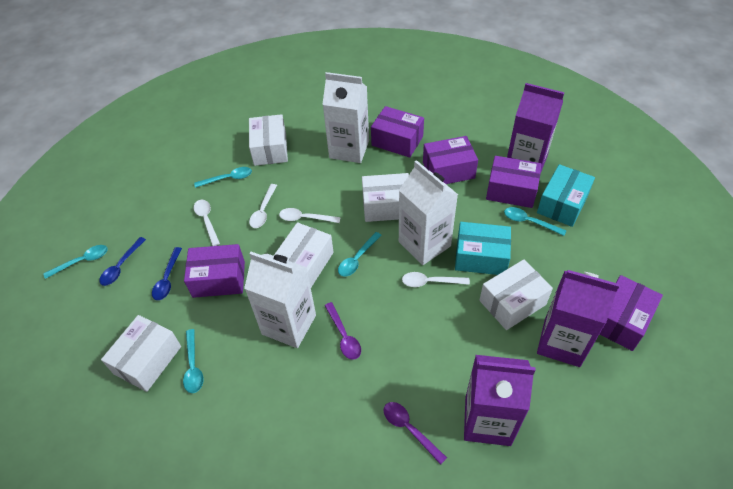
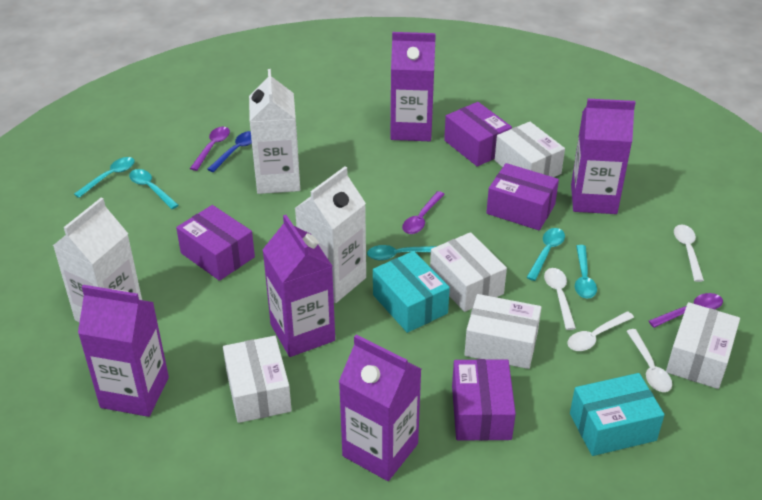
blue spoon: [99,237,146,286] [152,247,182,300] = 2 -> [207,131,252,172] = 1
purple box: [184,244,245,298] [371,106,424,158] [423,136,478,184] [486,156,542,208] [600,275,663,351] = 5 -> [176,205,255,281] [444,102,512,167] [452,359,516,441] [486,163,559,230] = 4
purple carton: [464,355,535,446] [507,83,564,174] [537,270,620,367] = 3 -> [78,285,169,417] [263,215,335,357] [339,335,421,481] [391,32,436,141] [571,99,636,214] = 5
purple spoon: [325,302,361,360] [383,402,447,465] = 2 -> [190,127,230,171] [402,191,445,234] [649,293,723,328] = 3

